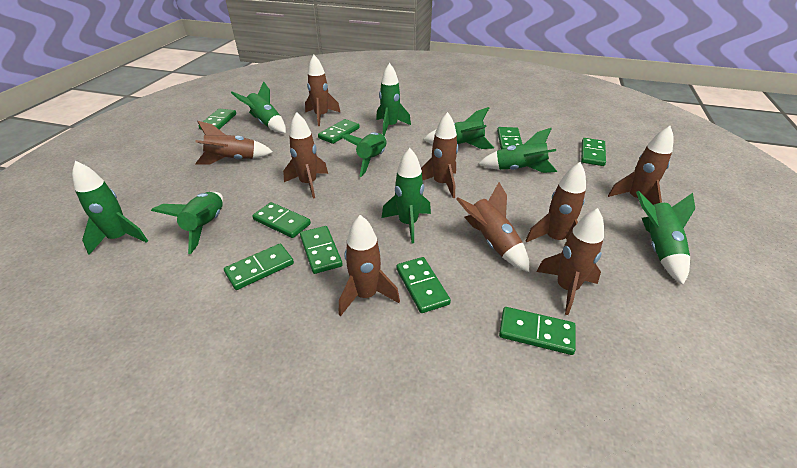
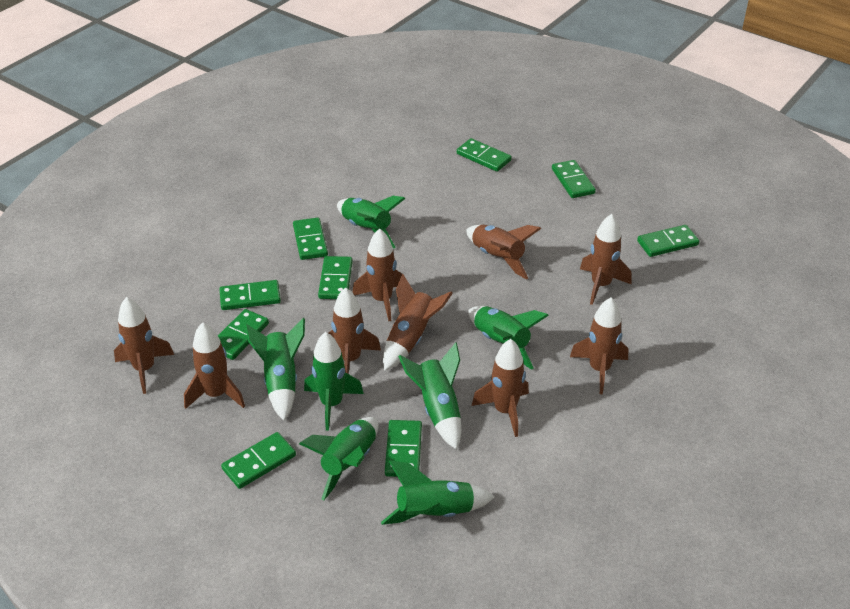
green rocket: [72,161,148,255] [151,192,223,254] [231,81,286,133] [341,132,386,177] [376,63,411,136] [382,148,431,243] [423,107,494,149] [479,128,557,173] [636,191,695,285] = 9 -> [245,318,305,421] [299,417,379,500] [304,332,364,431] [337,196,405,249] [381,461,495,525] [398,342,461,450] [468,306,549,370] = 7

